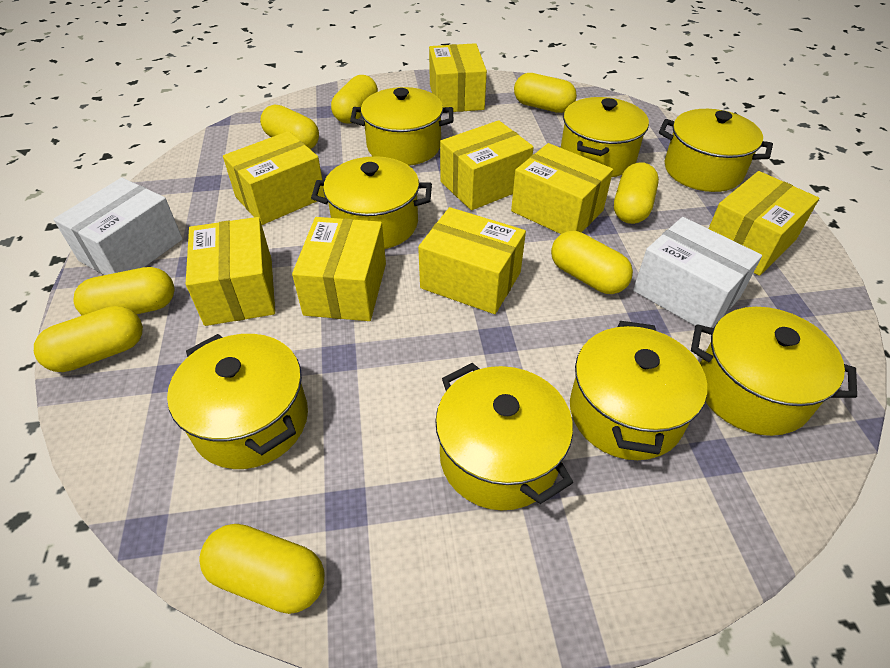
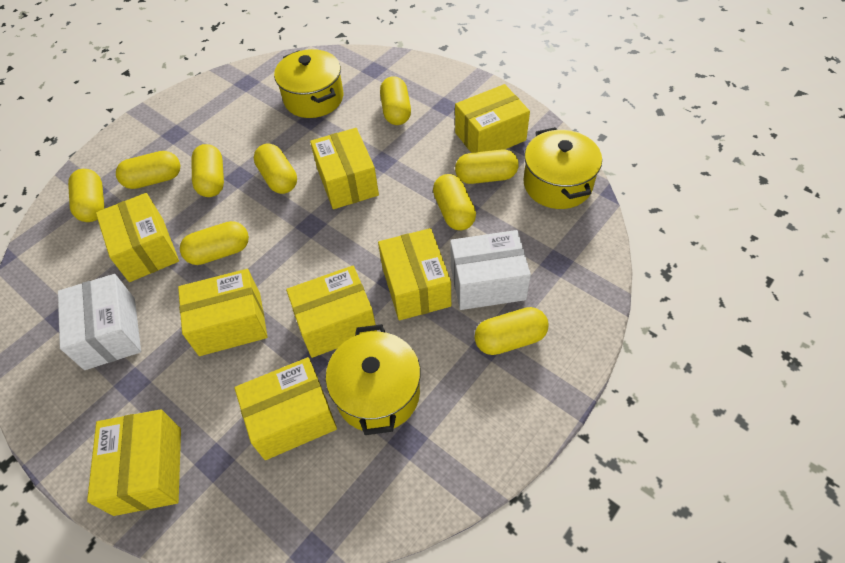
yellow capsule: [34,306,143,372] [73,267,174,315] [199,524,324,614] [260,104,319,149] [331,75,378,123] [514,73,577,113] [551,231,633,294] [614,162,659,224] = 8 -> [68,169,104,222] [116,151,180,189] [180,221,249,265] [191,144,224,197] [254,143,297,194] [380,76,411,125] [433,174,476,230] [455,149,519,184] [474,307,548,355] = 9
yellow pot: [167,334,308,469] [311,156,432,249] [350,87,453,166] [435,363,573,511] [561,97,649,177] [570,321,707,460] [659,109,773,192] [691,307,857,436] = 8 -> [274,49,343,118] [326,324,421,435] [524,127,602,209] = 3

